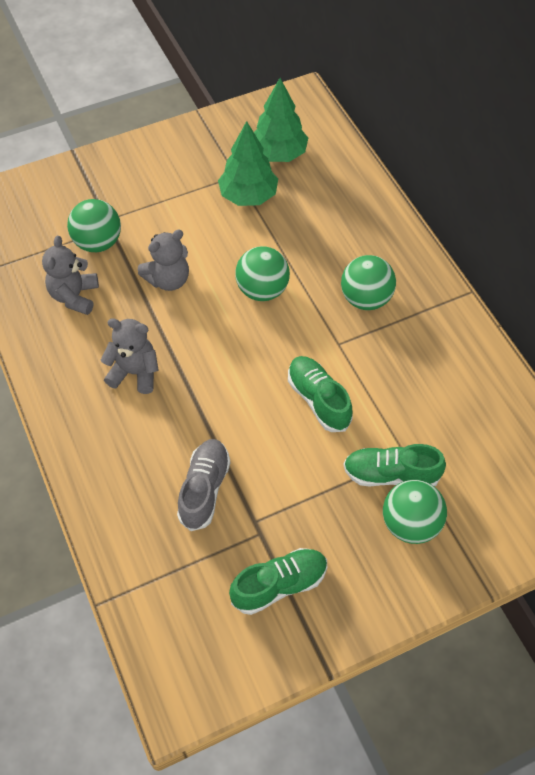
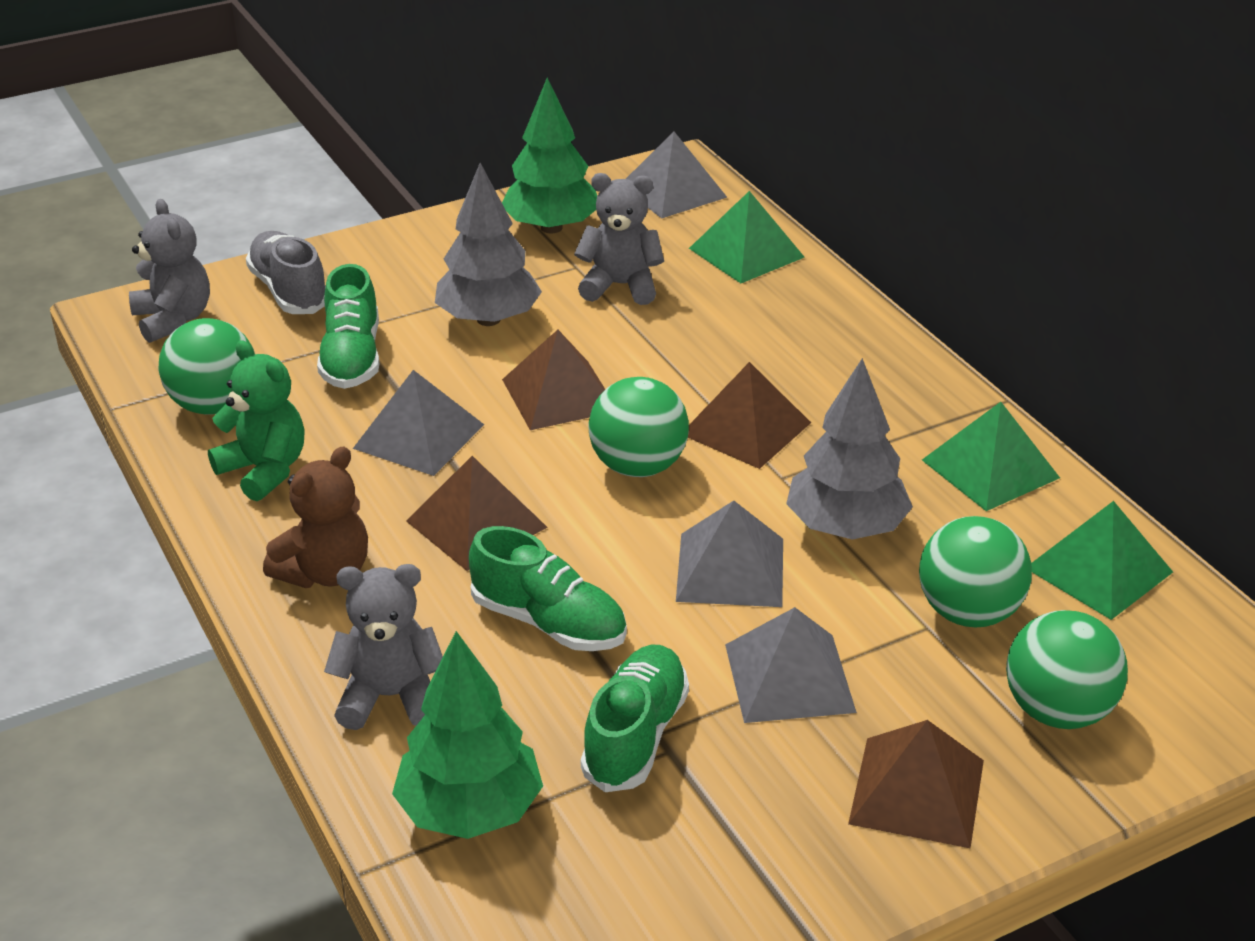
brown pyramid: none = 0 -> [406,456,548,571] [502,330,605,430] [688,362,811,469] [848,720,984,849] = 4
brown teddy bear: none = 0 -> [263,446,368,588] = 1
green pyramid: none = 0 -> [689,191,804,283] [922,402,1060,511] [1032,501,1173,620] = 3
green teddy bear: none = 0 -> [208,340,304,501] = 1
grey pyramid: none = 0 -> [353,370,484,476] [626,131,727,219] [676,501,783,607] [725,607,857,723] = 4
grey tree: none = 0 -> [435,163,542,326] [786,358,913,540] = 2

